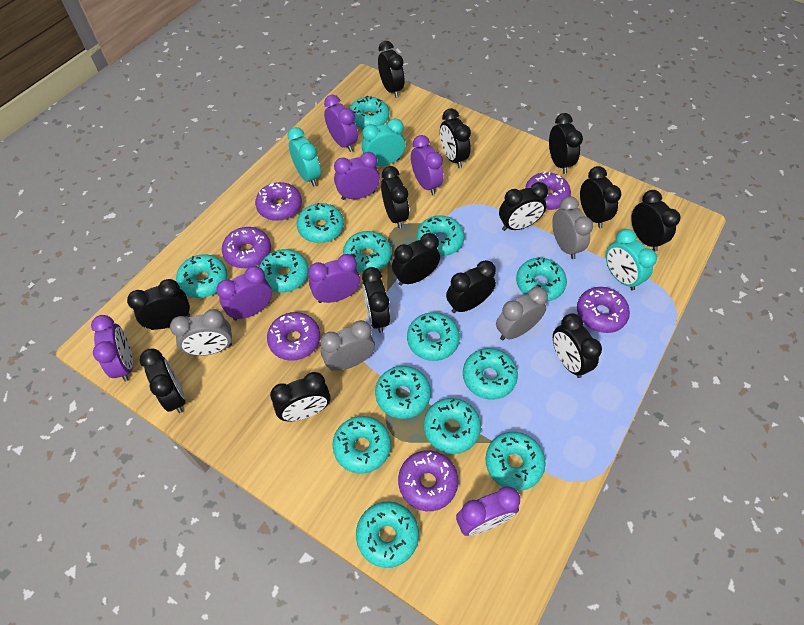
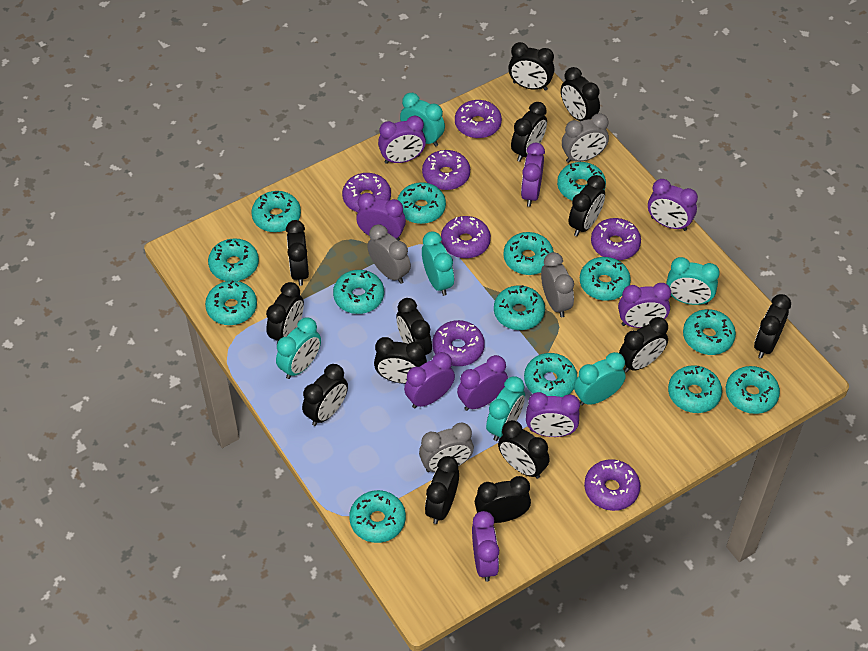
purple clock: [91,315,133,381] [216,266,272,320] [308,254,360,303] [324,95,358,152] [334,152,380,200] [411,135,443,195] [456,486,520,536] = 7 -> [356,193,406,241] [378,116,426,164] [404,352,455,408] [457,355,508,411] [472,511,499,582] [521,143,545,207] [526,392,580,437] [618,283,671,328] [648,179,698,231] = 9
purple donut: [222,227,271,268] [255,182,302,221] [267,312,320,361] [398,450,459,511] [525,172,571,210] [577,287,630,333] = 6 -> [342,173,391,212] [422,150,470,190] [432,320,485,366] [441,216,491,259] [455,100,502,138] [584,459,640,511] [591,218,641,260] = 7
turquoise clock: [287,127,321,187] [362,118,405,166] [606,229,657,291] = 3 -> [276,317,321,379] [400,93,445,147] [422,231,454,296] [486,376,525,441] [574,352,626,406] [666,257,720,305] = 6

